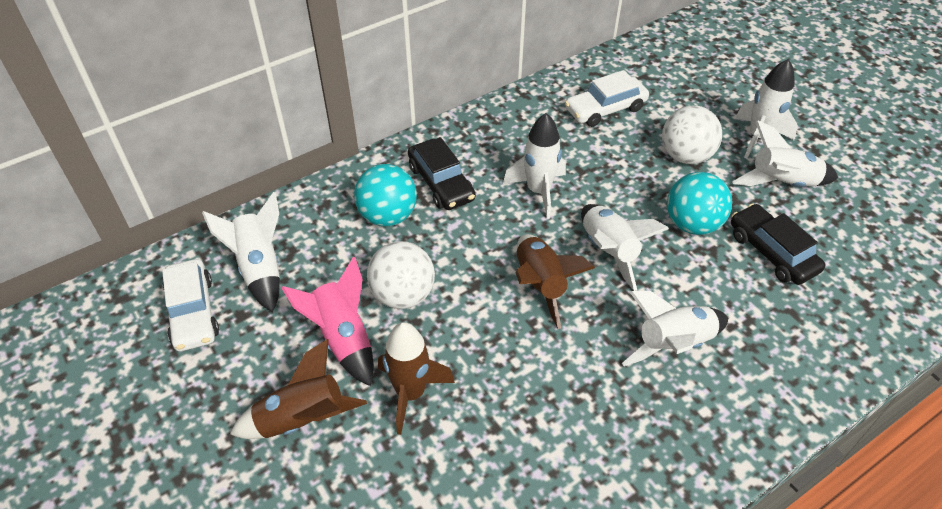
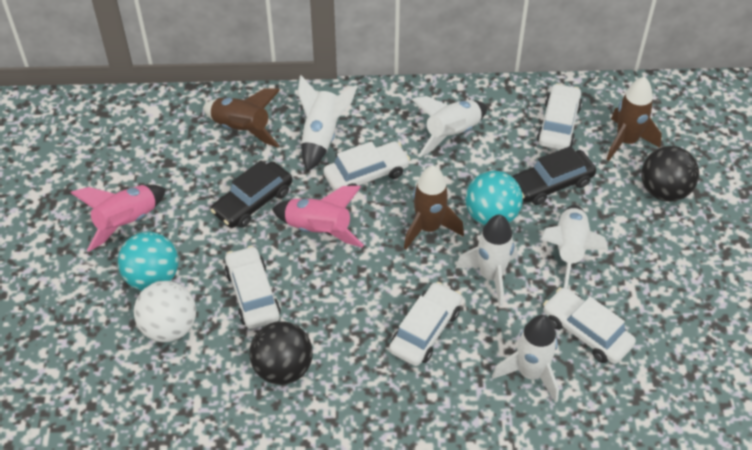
black ball: none = 0 -> [249,321,313,385] [641,146,699,202] = 2
pink rocket: [281,257,374,386] = 1 -> [71,185,166,252] [272,186,364,247] = 2
white ball: [367,241,435,309] [662,106,722,164] = 2 -> [134,281,196,342] = 1
white car: [162,259,219,351] [565,70,649,127] = 2 -> [225,246,281,329] [323,141,410,191] [389,282,462,366] [537,83,582,150] [543,287,636,364] = 5
white rocket: [202,192,280,312] [503,113,566,219] [581,204,669,291] [622,291,728,366] [732,120,838,187] [735,59,798,159] = 6 -> [297,75,358,172] [412,96,487,157] [456,214,518,307] [492,315,559,403] [541,205,608,288] = 5

